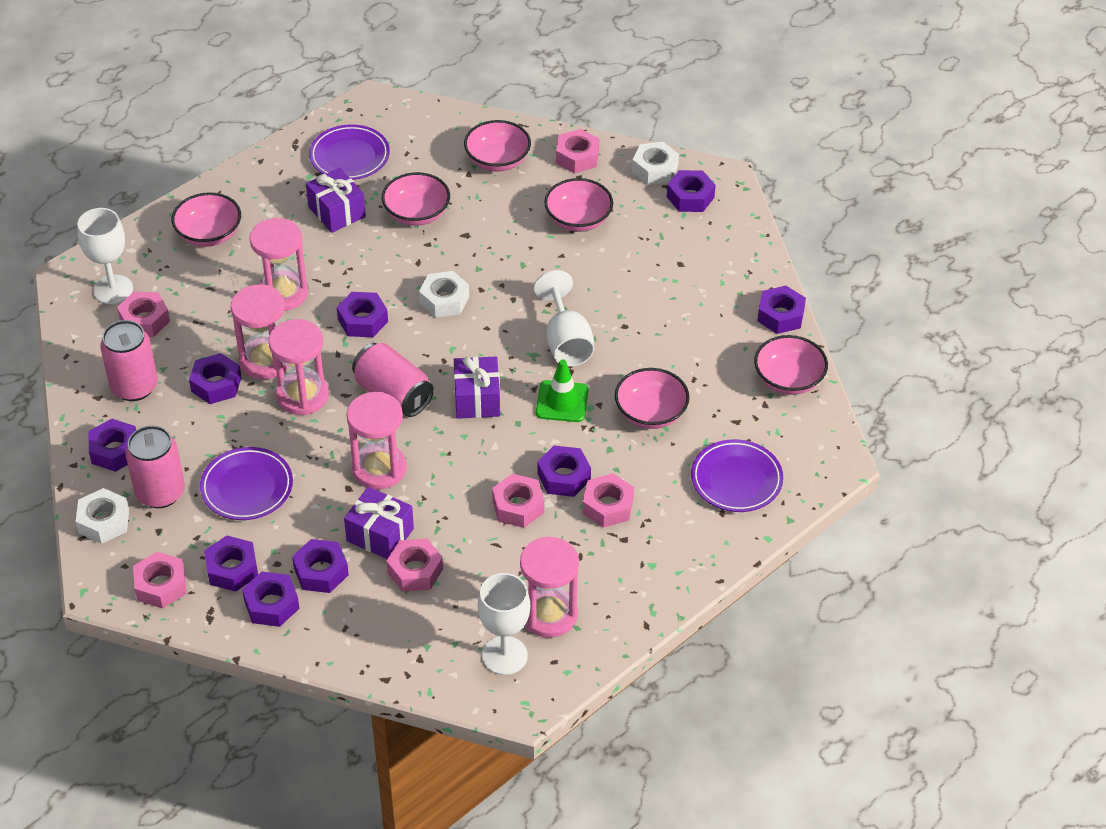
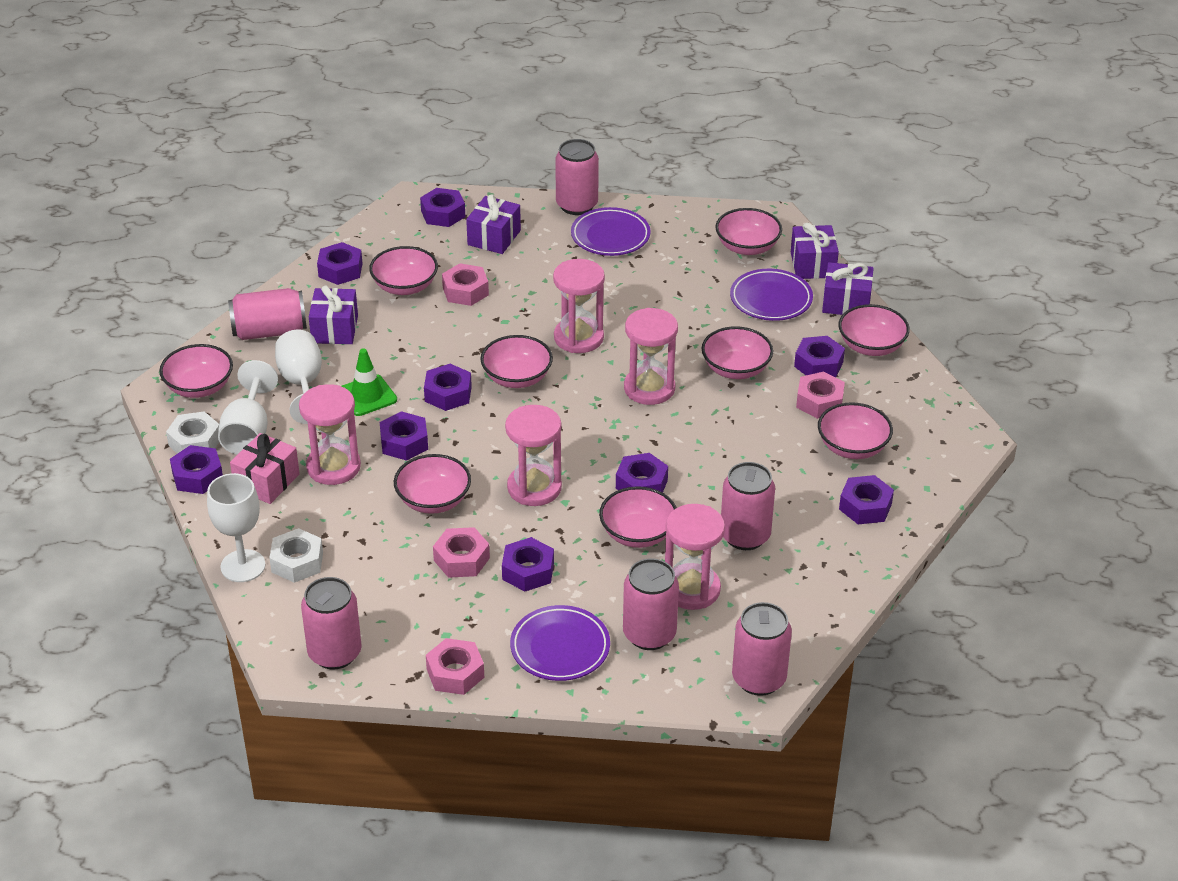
pink bowl: [172,192,241,247] [382,172,450,226] [464,120,531,171] [544,178,613,232] [615,368,690,429] [754,335,828,395] = 6 -> [159,344,233,398] [369,246,438,295] [394,454,471,514] [480,335,553,388] [599,486,677,548] [701,326,773,379] [716,208,782,255] [818,402,893,459] [838,304,910,356] = 9
pink can: [100,320,158,401] [125,425,185,508] [352,343,434,417] = 3 -> [228,288,307,340] [301,577,362,670] [555,139,599,215] [623,558,679,650] [721,462,775,550] [732,602,792,696] = 6
pink gift: none = 0 -> [230,433,300,504] = 1
pink nut: [117,292,170,337] [133,552,187,608] [386,539,443,592] [492,474,544,528] [556,129,599,173] [582,473,634,528] = 6 -> [426,638,484,695] [433,527,490,578] [442,263,489,306] [796,371,845,419] = 4
purple gift: [306,168,366,233] [344,487,414,559] [454,357,500,419] = 3 -> [309,285,358,344] [466,194,521,254] [791,223,839,279] [822,262,874,315] = 4
white nut: [76,488,129,544] [419,271,469,318] [632,142,679,185] = 3 -> [166,411,219,454] [269,528,323,583] = 2

